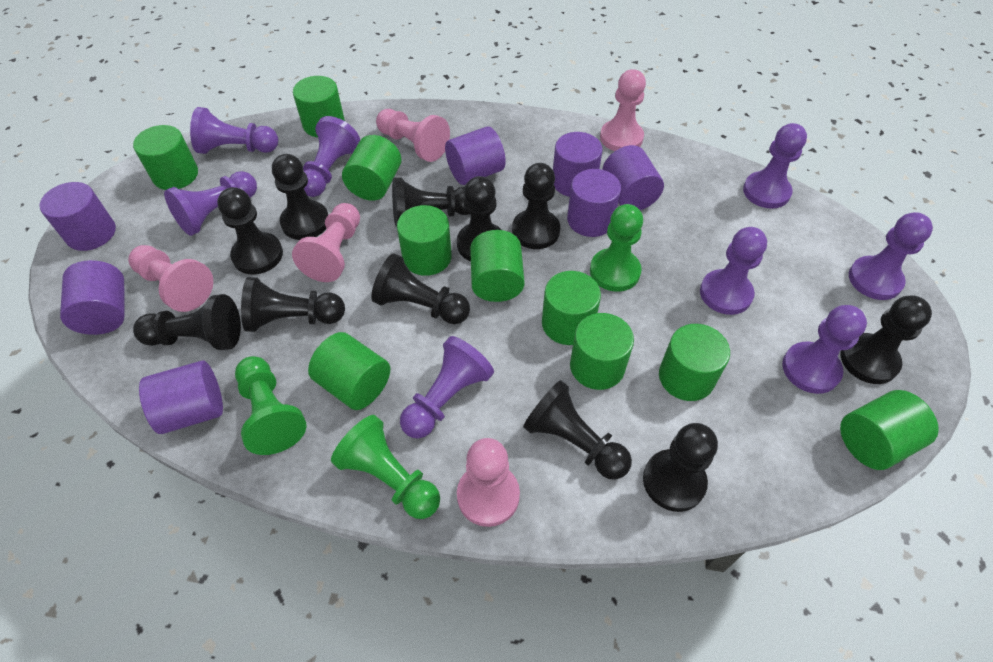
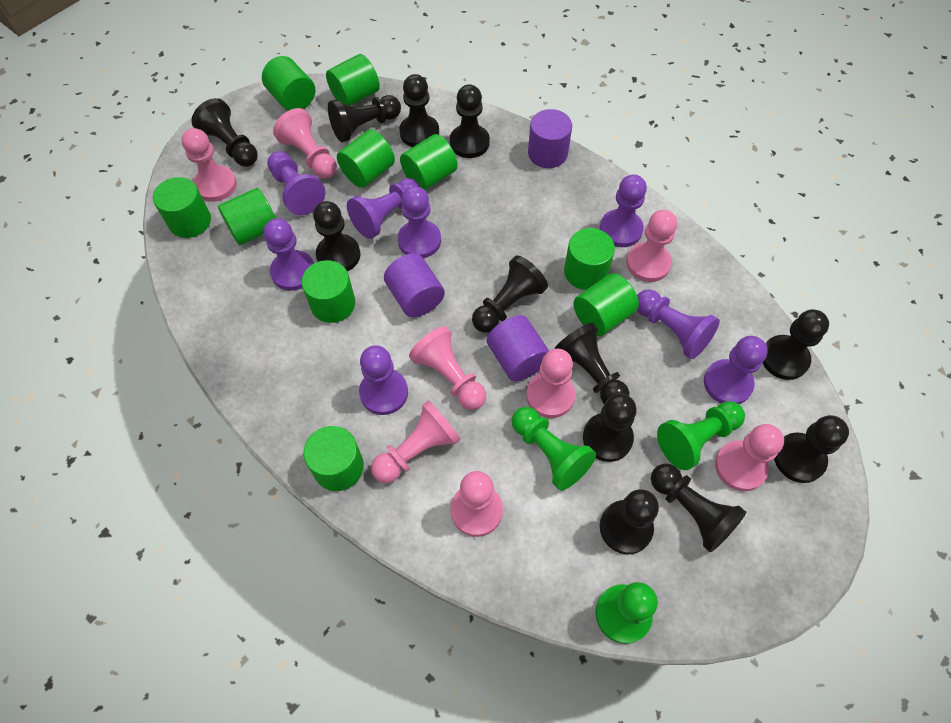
black pawn: [133,294,241,350] [217,187,283,275] [241,277,345,332] [272,154,328,240] [371,253,470,324] [392,177,468,227] [457,176,502,261] [512,163,560,249] [523,380,632,480] [643,423,718,512] [840,296,932,384] = 11 -> [191,98,258,167] [313,201,361,271] [328,95,401,142] [399,74,439,147] [450,84,490,158] [472,255,548,333] [555,322,629,404] [583,393,637,462] [600,489,659,554] [651,464,746,552] [763,309,829,380] [774,415,849,483] = 12
pink pawn: [128,245,213,312] [292,203,360,282] [376,109,450,162] [457,438,520,527] [600,69,646,151] = 5 -> [181,128,237,202] [273,108,337,179] [371,400,461,483] [409,326,486,410] [451,471,503,537] [526,349,575,418] [626,210,677,282] [715,424,784,491] = 8
purple cylinder: [39,182,116,251] [60,260,124,335] [139,360,223,434] [445,126,506,185] [553,132,603,197] [567,169,621,237] [602,145,664,210] = 7 -> [384,253,445,317] [487,315,549,381] [528,109,572,168] = 3

